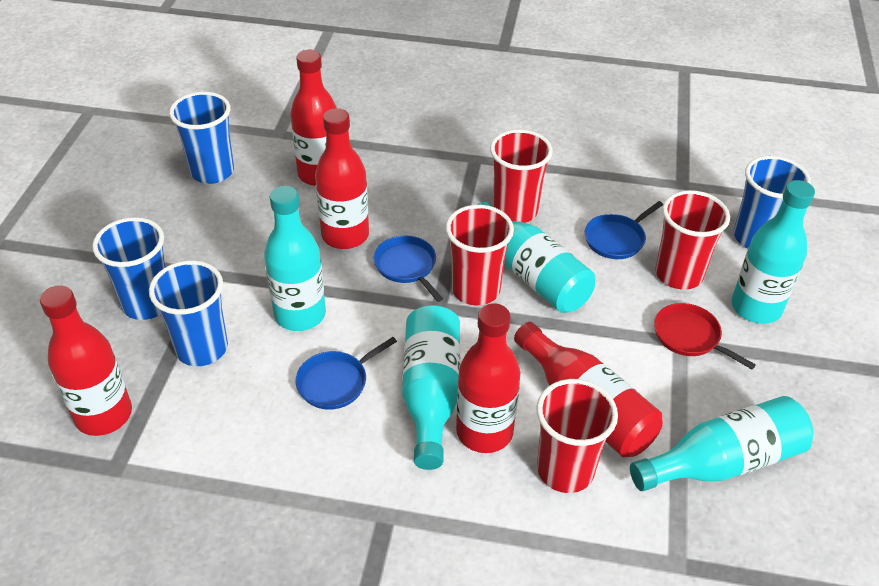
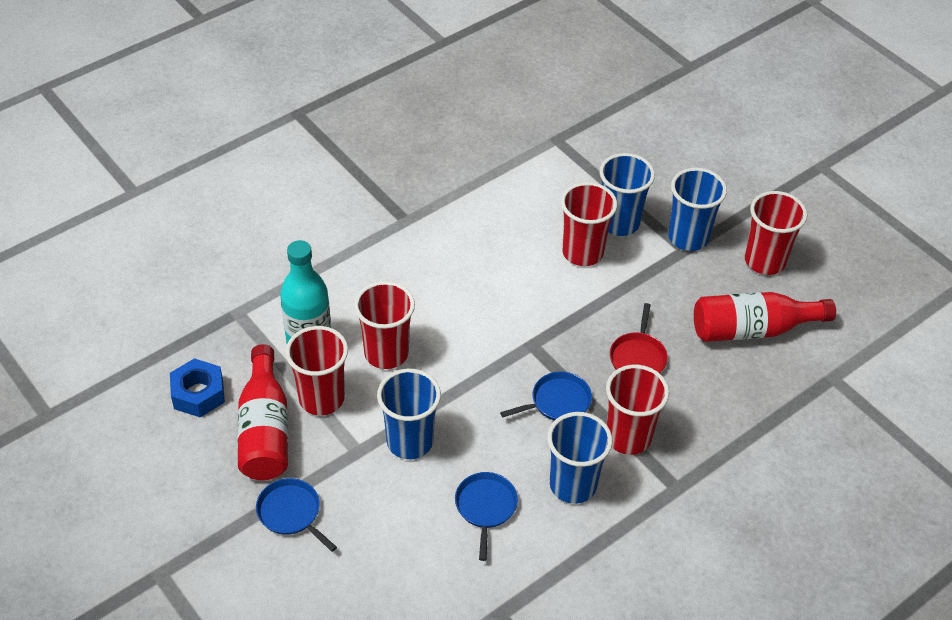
blue nut: none = 0 -> [170,358,225,417] = 1
red bottle: [40,285,132,436] [290,50,337,186] [315,108,369,249] [456,303,520,453] [514,322,663,457] = 5 -> [237,344,288,480] [694,292,836,342] = 2
red cup: [446,205,514,305] [490,129,553,223] [536,379,618,493] [655,190,730,290] = 4 -> [285,326,348,415] [354,281,415,369] [561,182,617,266] [606,365,669,455] [745,191,807,275] = 5
turquoise bottle: [264,186,326,331] [402,305,460,470] [477,202,595,313] [630,396,813,491] [731,180,815,324] = 5 -> [280,240,331,344] = 1

